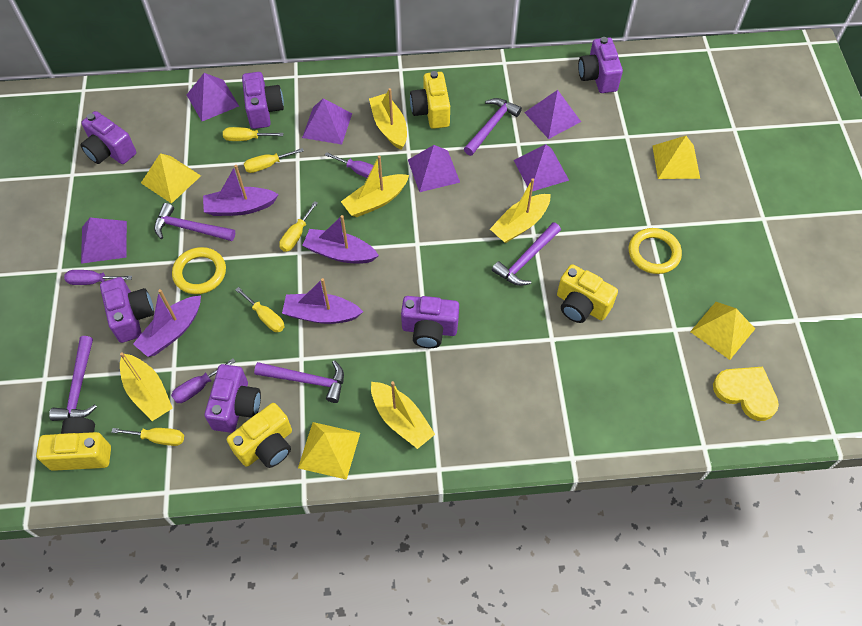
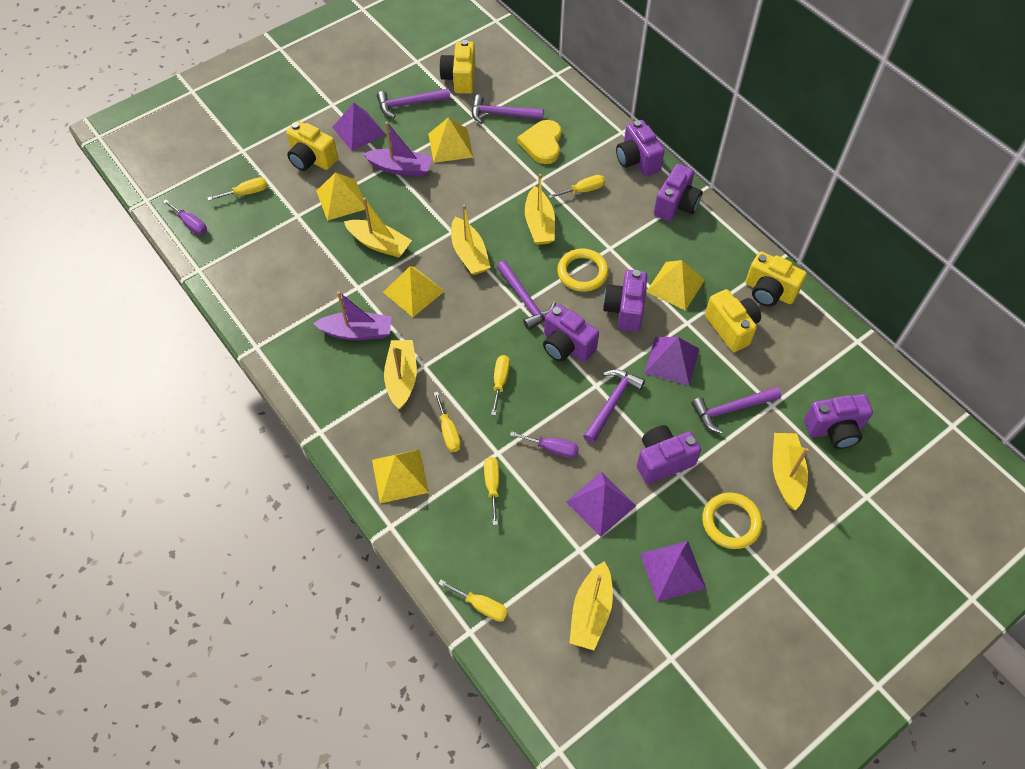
purple boat: [133,289,201,357] [203,165,279,216] [282,278,363,324] [302,215,379,263] = 4 -> [313,291,392,340] [363,122,432,176] = 2
purple pyramid: [81,218,127,264] [187,73,239,121] [302,98,352,145] [408,145,460,192] [514,144,569,191] [524,90,581,139] = 6 -> [332,103,386,151] [566,472,636,537] [640,541,706,602] [644,337,699,386] = 4
purple screwdriver: [64,270,132,285] [171,359,236,403] [325,152,380,178] = 3 -> [163,200,207,235] [510,431,579,458] = 2
yellow boat: [120,352,173,421] [341,155,409,217] [369,88,407,150] [371,381,435,449] [490,178,551,243] = 5 -> [344,197,412,257] [384,340,417,409] [451,205,491,275] [525,174,555,245] [569,561,613,650] [772,433,808,511] = 6
yellow pyramid: [141,153,201,204] [298,422,360,480] [652,136,700,179] [690,302,755,360] = 4 -> [316,172,365,221] [372,450,429,503] [383,266,445,317] [428,117,473,163] [646,260,705,311] = 5
yellow screwdriver: [111,428,184,446] [223,127,284,141] [235,287,285,332] [244,148,304,173] [279,201,318,252] = 5 -> [208,177,267,201] [434,391,461,452] [438,580,508,622] [484,457,499,525] [491,355,510,416] [549,175,605,199] = 6

